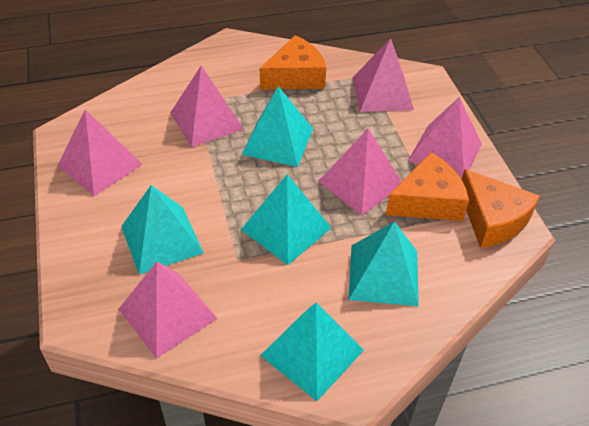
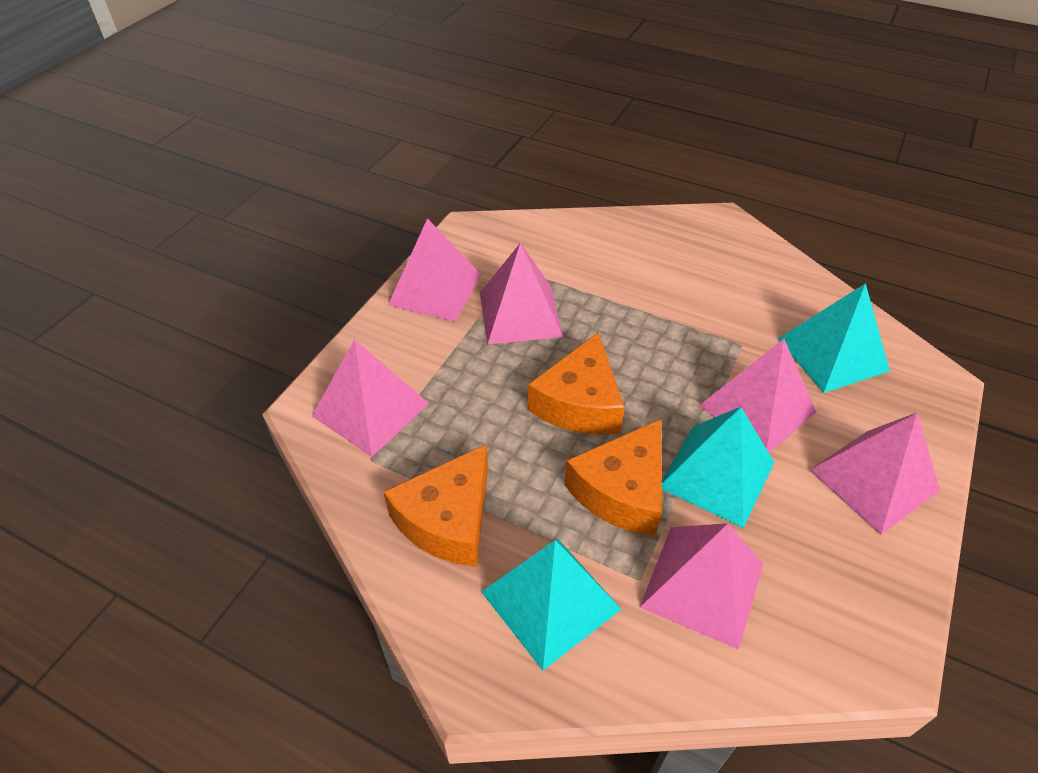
turquoise pyramid: [121,185,204,275] [241,86,313,167] [241,174,331,265] [260,303,364,401] [349,221,419,306] = 5 -> [481,538,622,670] [662,407,775,528] [778,283,890,393] = 3

